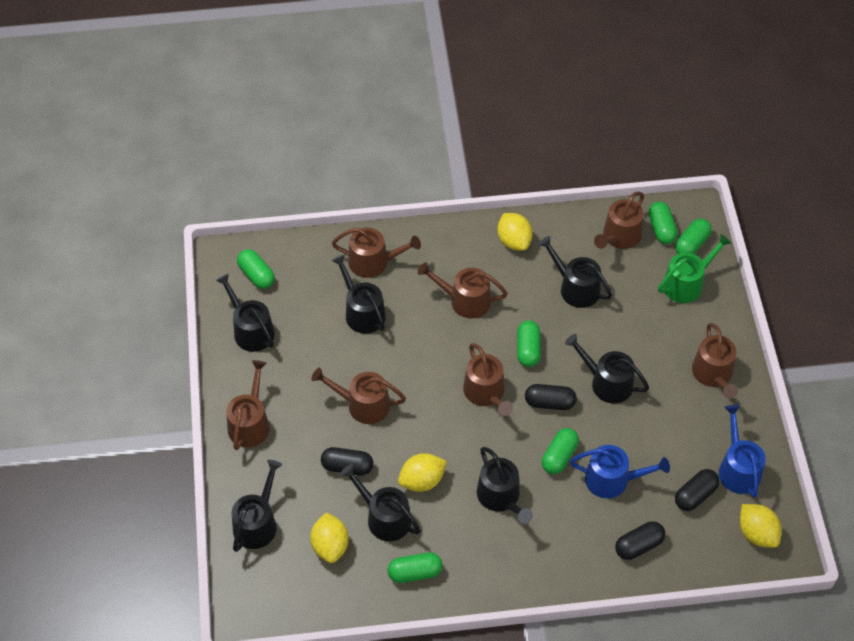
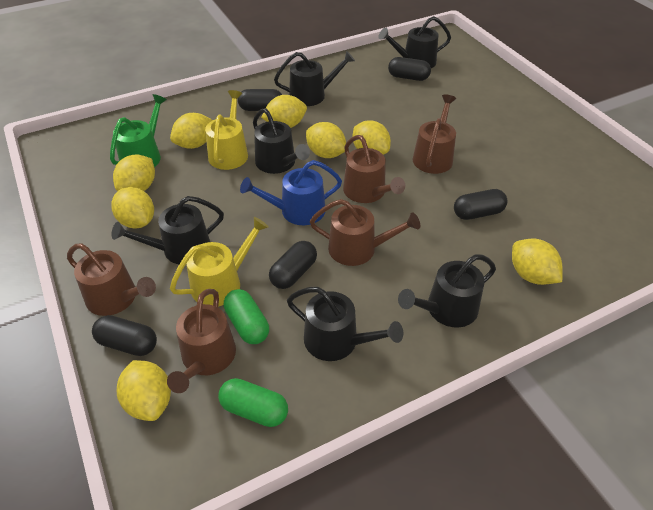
black capsule: [321,447,373,475] [525,384,577,410] [615,521,666,560] [675,469,720,511] = 4 -> [92,315,157,356] [238,89,282,111] [269,241,317,289] [388,57,431,81] [454,189,507,220] = 5
black watering can: [216,273,275,352] [232,460,282,552] [332,254,386,334] [340,464,421,541] [477,447,533,524] [538,236,612,308] [565,334,649,403] = 7 -> [112,196,224,264] [253,109,310,174] [274,51,355,106] [287,287,403,361] [378,16,451,68] [398,254,496,327] = 6
blue watering can: [570,445,670,498] [719,405,766,498] = 2 -> [240,160,342,225] = 1
brown watering can: [226,360,270,450] [311,368,406,424] [332,228,421,278] [418,262,508,319] [463,343,513,416] [594,191,644,249] [692,323,738,399] = 7 -> [67,243,156,316] [167,289,236,393] [310,199,420,266] [343,135,405,203] [413,94,456,174] = 5
green capsule: [237,249,275,289] [388,553,442,583] [517,321,541,367] [542,428,579,474] [648,201,678,244] [675,218,712,254] = 6 -> [218,378,288,427] [224,289,269,344] = 2
yellow lemon: [310,512,349,563] [398,453,447,492] [498,213,533,251] [740,504,782,548] = 4 -> [111,187,154,229] [113,154,155,191] [117,360,171,421] [170,113,212,149] [261,95,307,128] [306,122,346,158] [353,120,391,155] [512,239,562,285] = 8
yellow watering can: none = 0 -> [170,217,269,306] [205,90,248,170] = 2

